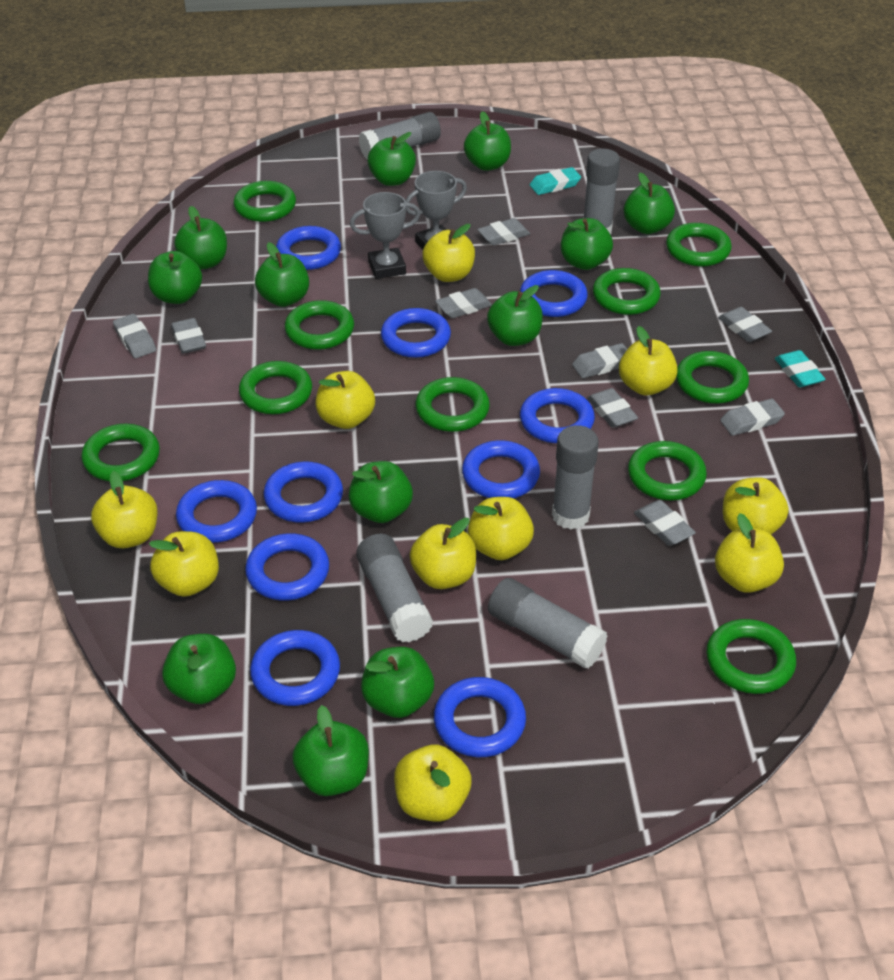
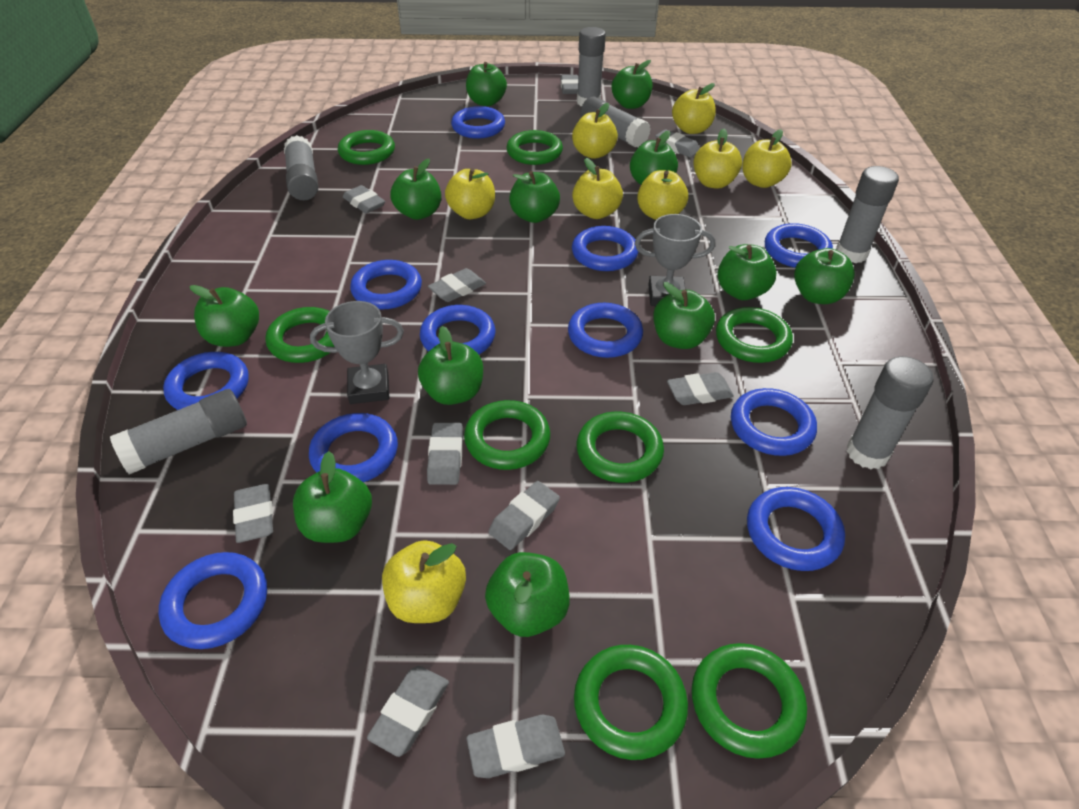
blue ring: [176,480,257,543] [245,533,329,601] [250,630,340,706] [263,461,343,523] [276,226,341,270] [381,308,451,358] [434,677,526,757] [462,440,540,498] [520,270,588,317] [520,388,595,443] = 10 -> [159,552,267,649] [163,352,249,410] [309,413,398,482] [350,260,422,309] [420,305,495,354] [451,106,505,139] [568,303,643,358] [572,226,638,271] [731,388,817,456] [747,487,845,571] [765,223,833,268] = 11
green ring: [81,424,160,481] [233,181,296,222] [239,361,312,414] [285,300,354,350] [415,377,490,432] [593,268,661,315] [628,441,707,500] [666,223,732,267] [676,351,749,404] [706,619,796,694] = 10 -> [265,307,335,363] [338,130,395,165] [464,400,550,470] [506,130,563,165] [574,645,688,760] [577,412,664,483] [692,643,807,759] [716,307,793,363] = 8
grey eraser: [113,314,156,358] [171,318,206,354] [435,288,492,318] [477,218,530,245] [572,343,627,378] [587,388,638,428] [634,500,696,546] [718,307,772,342] [720,399,785,436] = 9 -> [233,484,273,543] [343,185,385,214] [367,666,449,757] [427,423,463,485] [428,268,486,302] [466,715,565,778] [488,481,560,550] [560,75,578,94] [655,129,700,157] [667,372,734,405] = 10
grey glue stick: [356,534,433,642] [359,112,441,159] [488,578,608,669] [552,425,599,530] [584,149,620,234] = 5 -> [110,389,247,474] [284,135,318,200] [577,27,606,106] [580,97,651,148] [836,166,899,263] [847,356,934,469] = 6
turquoise eraser: [530,167,581,195] [775,350,826,387] = 2 -> none = 0
yellow apple: [91,471,158,548] [149,531,219,597] [315,371,375,429] [394,745,472,822] [410,518,476,589] [422,224,475,282] [468,497,534,560] [619,326,678,395] [715,513,784,593] [723,477,789,535] = 10 -> [382,540,466,623] [445,168,495,219] [572,103,618,159] [572,158,623,219] [637,170,688,220] [672,83,716,134] [693,129,742,189] [742,129,792,188] = 8

